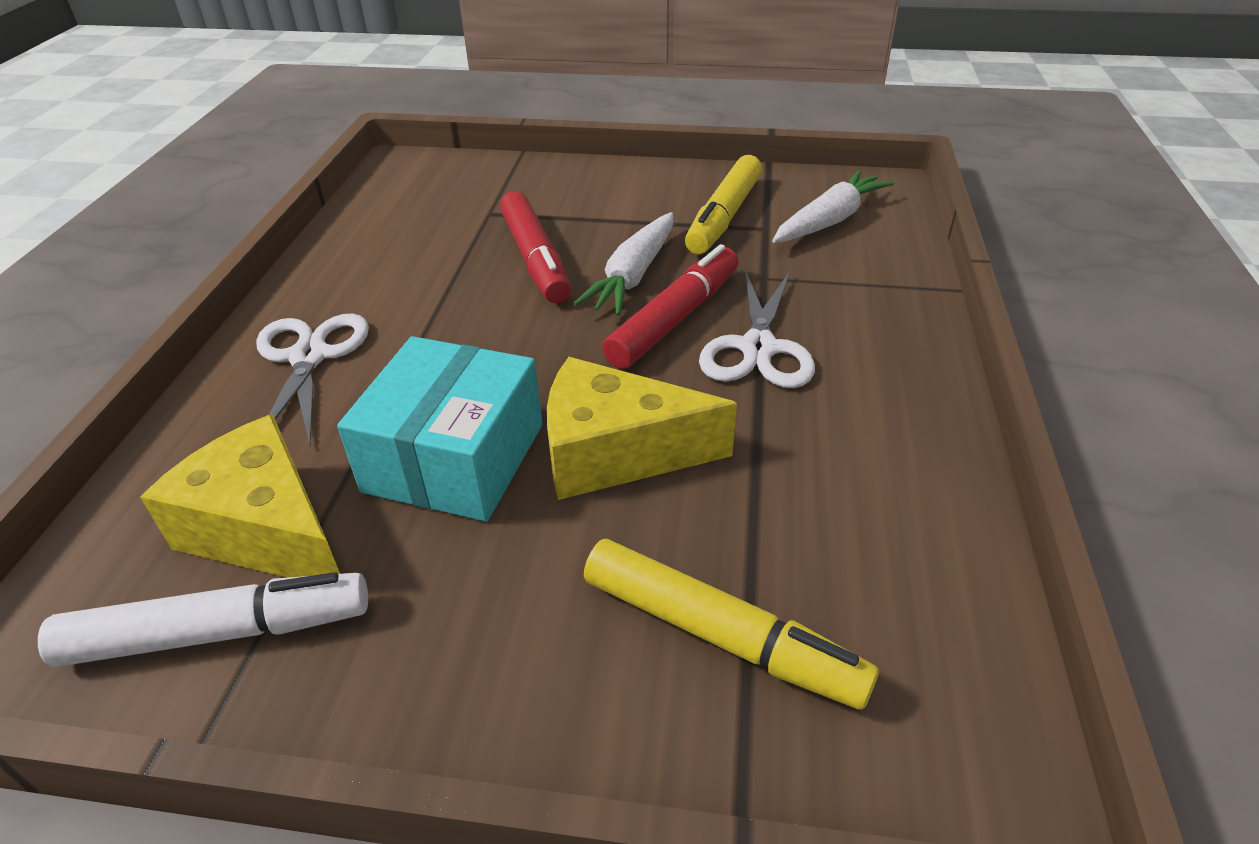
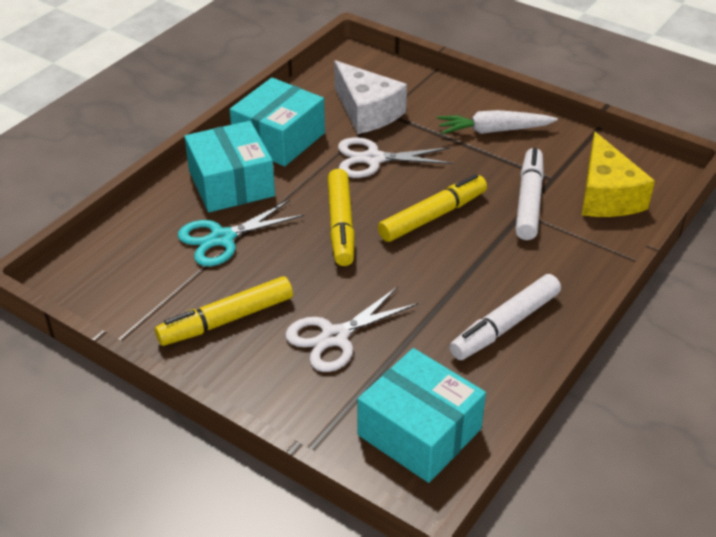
red marker: [500,191,571,303] [602,244,738,369] = 2 -> none = 0
turquoise box: [337,336,542,521] = 1 -> [184,121,275,212] [230,78,325,166] [358,348,486,483] = 3
turquoise scissors: none = 0 -> [178,200,304,267] = 1
white carrot: [573,212,673,316] [772,170,894,243] = 2 -> [437,110,558,134] = 1
white cheese: none = 0 -> [334,60,407,134] = 1
white marker: [38,572,368,667] = 1 -> [449,274,561,360] [515,148,544,240] = 2
yellow cheese: [140,414,340,578] [547,357,737,500] = 2 -> [582,132,655,217] = 1
yellow marker: [584,539,879,710] [685,155,762,254] = 2 -> [155,276,293,346] [327,169,355,266] [378,174,487,242] = 3

